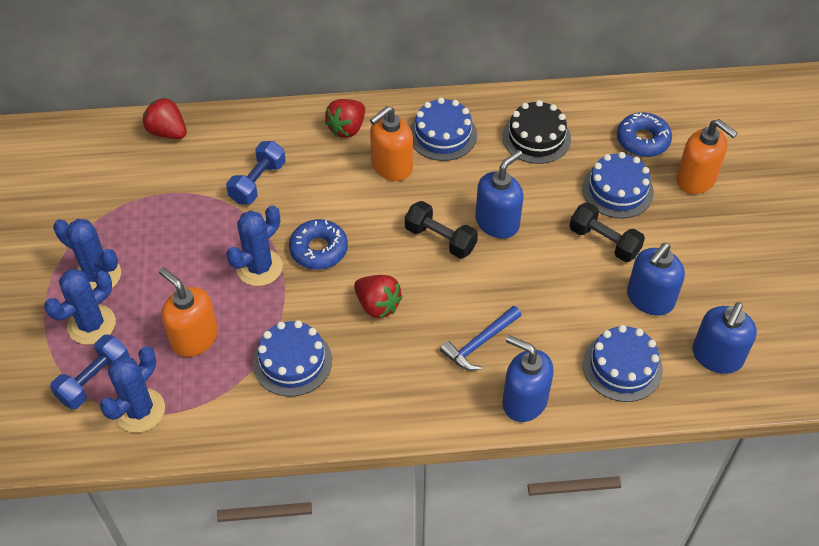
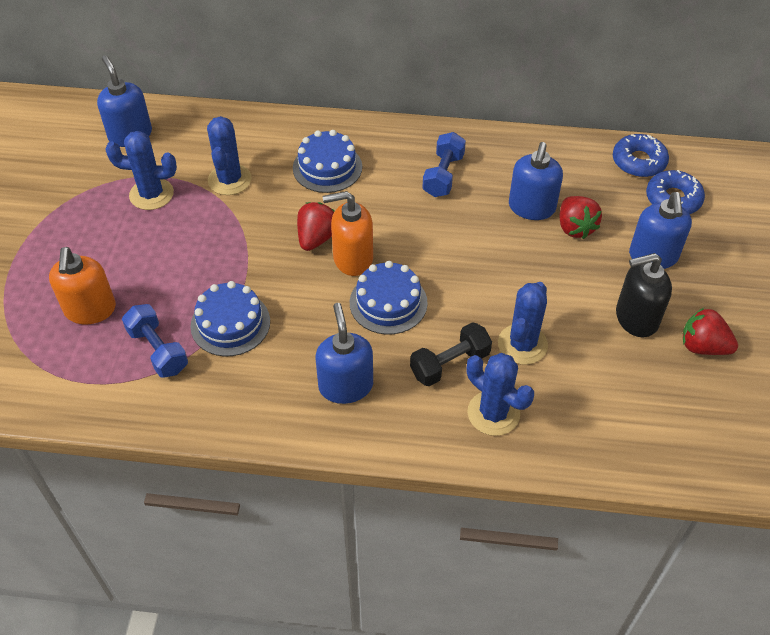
black cake: [502,100,571,164] = 1 -> none = 0
black dumbbell: [405,201,478,259] [570,202,645,262] = 2 -> [410,322,492,386] = 1
black soap dispenser: none = 0 -> [616,253,672,337] = 1
blue cake: [253,320,332,397] [410,97,477,161] [582,152,654,218] [583,325,663,402] = 4 -> [191,281,270,356] [293,130,362,193] [350,261,428,335] = 3
blue hammer: [440,306,521,371] = 1 -> none = 0
orange soap dispenser: [159,268,218,357] [370,106,413,181] [676,119,738,194] = 3 -> [49,247,116,324] [323,191,373,276] = 2

